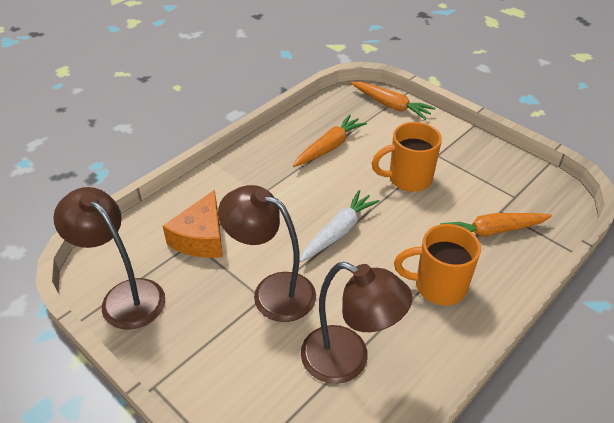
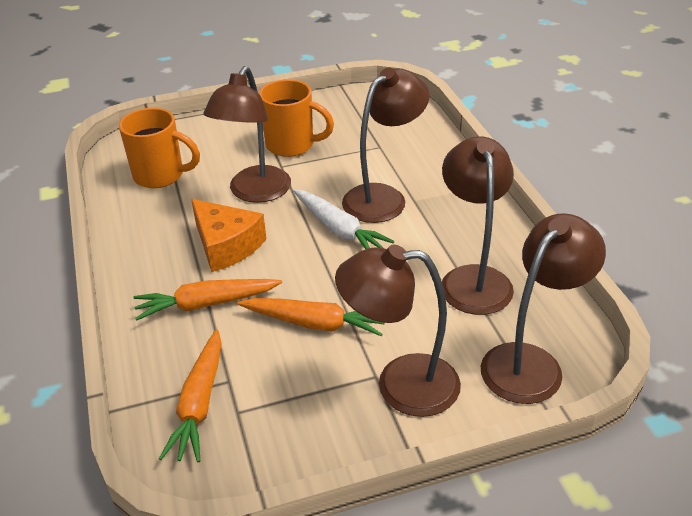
brown lamp: [53,187,165,330] [218,185,316,322] [301,262,412,384] = 3 -> [203,66,291,203] [335,245,461,417] [342,68,430,223] [442,136,514,315] [481,213,606,404] = 5

